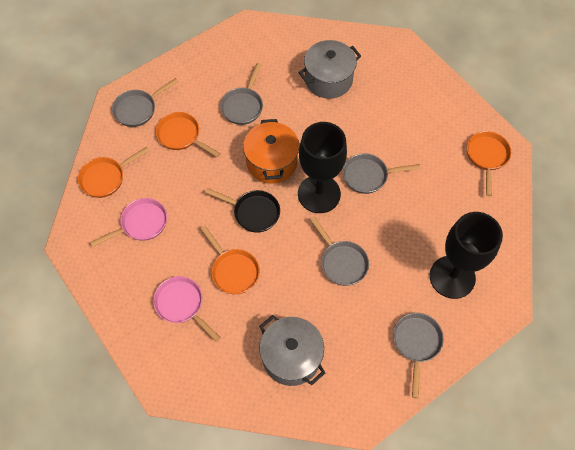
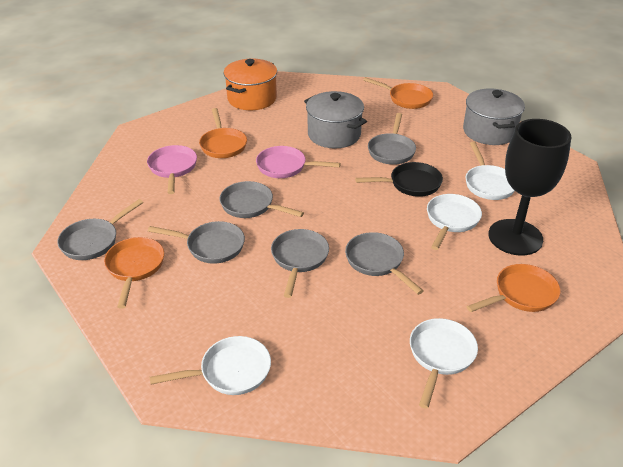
black goblet: [298,122,347,213] [430,212,503,299] = 2 -> [488,119,571,255] = 1
grey pan: [112,78,178,127] [220,63,263,125] [310,216,369,286] [343,153,421,194] [393,313,444,398] = 5 -> [57,199,143,260] [148,221,245,264] [220,181,304,218] [271,229,329,298] [345,232,423,295] [368,113,416,165] = 6
white pan: none = 0 -> [150,336,271,395] [410,318,478,409] [427,194,482,250] [466,142,515,200] = 4

